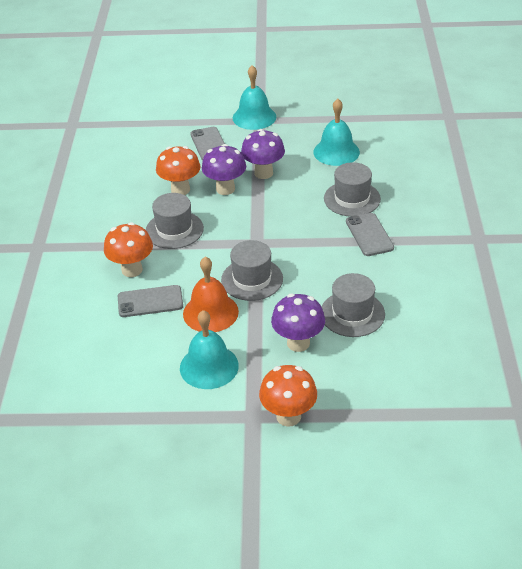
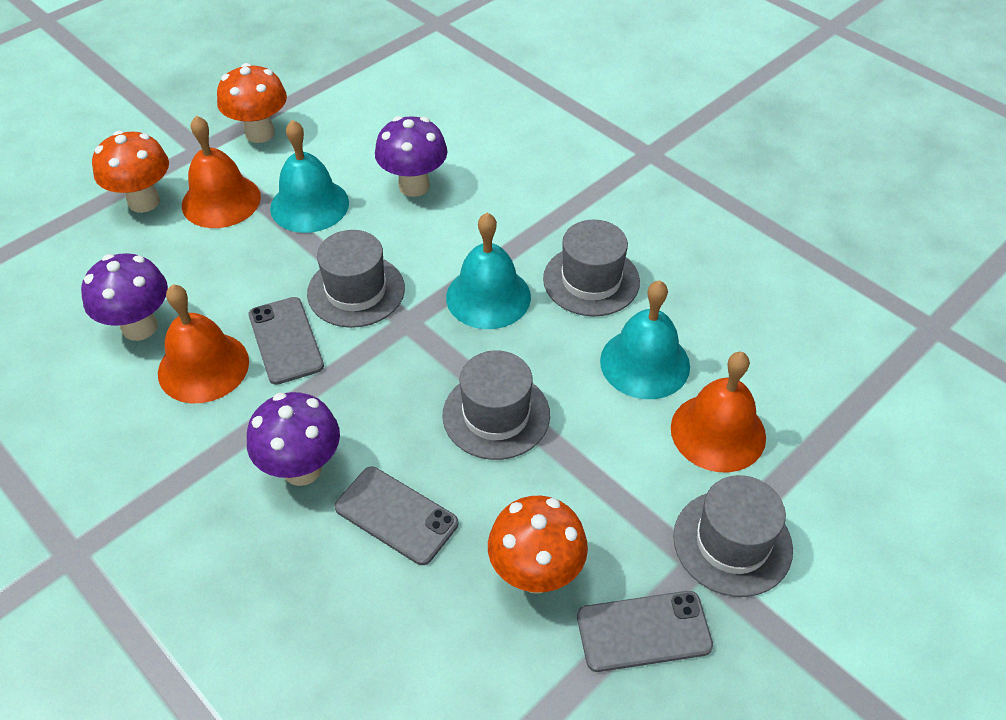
orange bell: [183,257,239,332] = 1 -> [158,284,249,403] [182,116,261,228] [671,352,766,473] = 3

